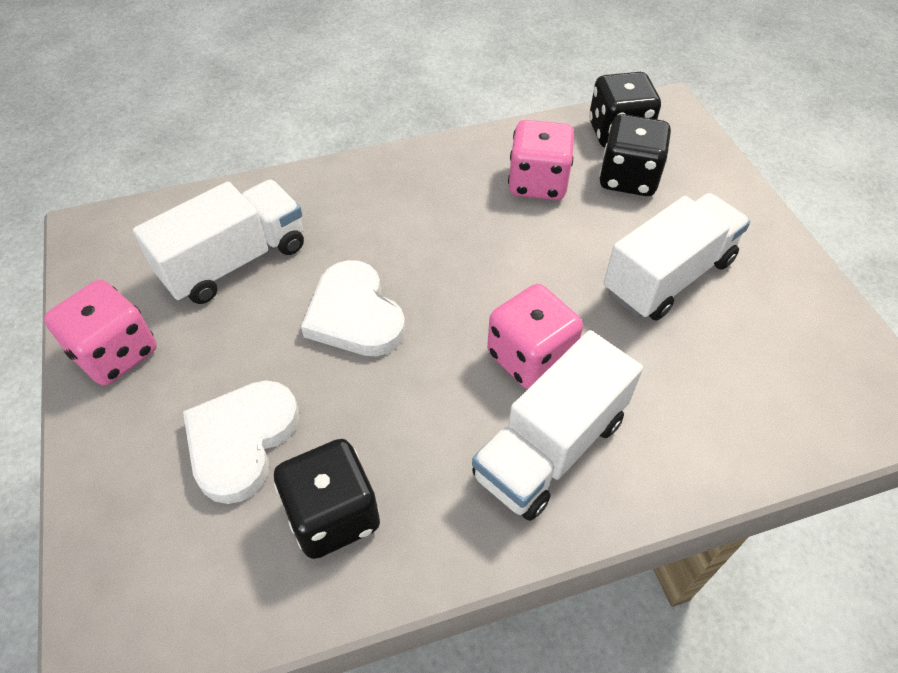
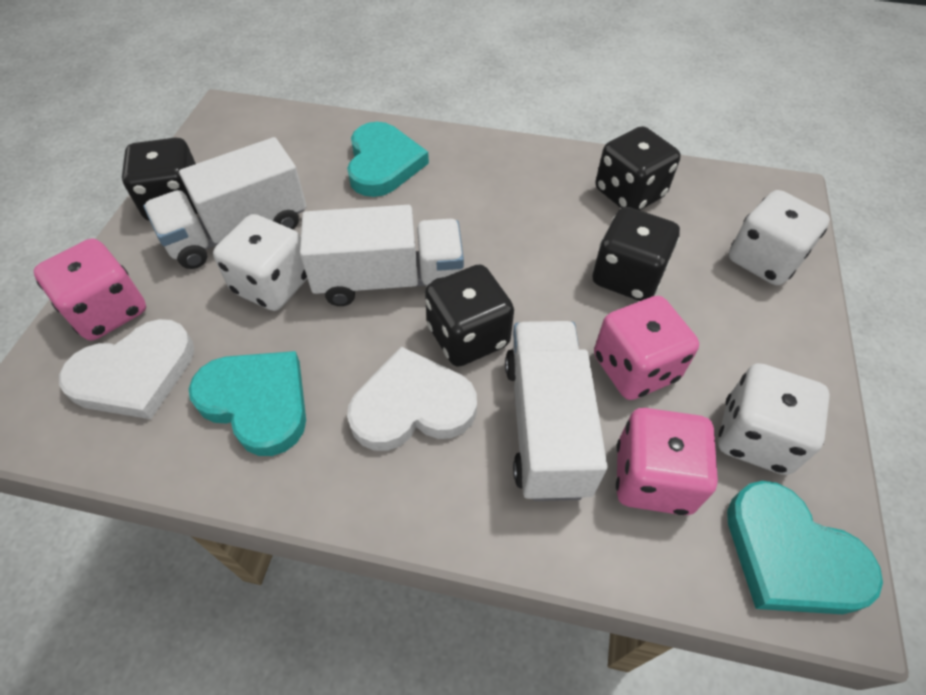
black dice: [274,439,380,559] [589,72,661,148] [599,114,671,196] = 3 -> [122,138,198,221] [425,264,514,367] [593,207,680,301] [595,126,681,210] = 4
turquoise heart: none = 0 -> [189,351,306,456] [347,122,429,197] [727,481,883,614] = 3
white dice: none = 0 -> [213,214,308,311] [718,363,830,475] [729,190,830,285] = 3

